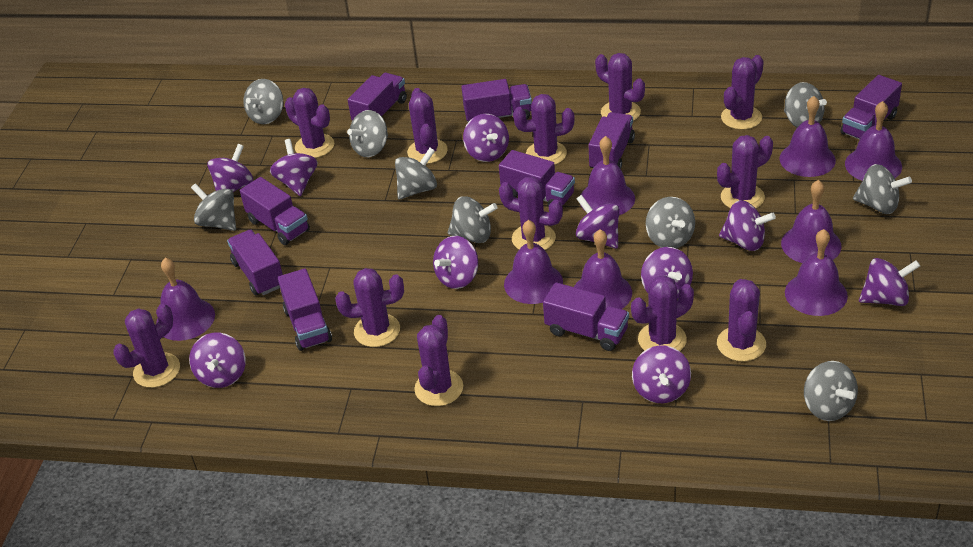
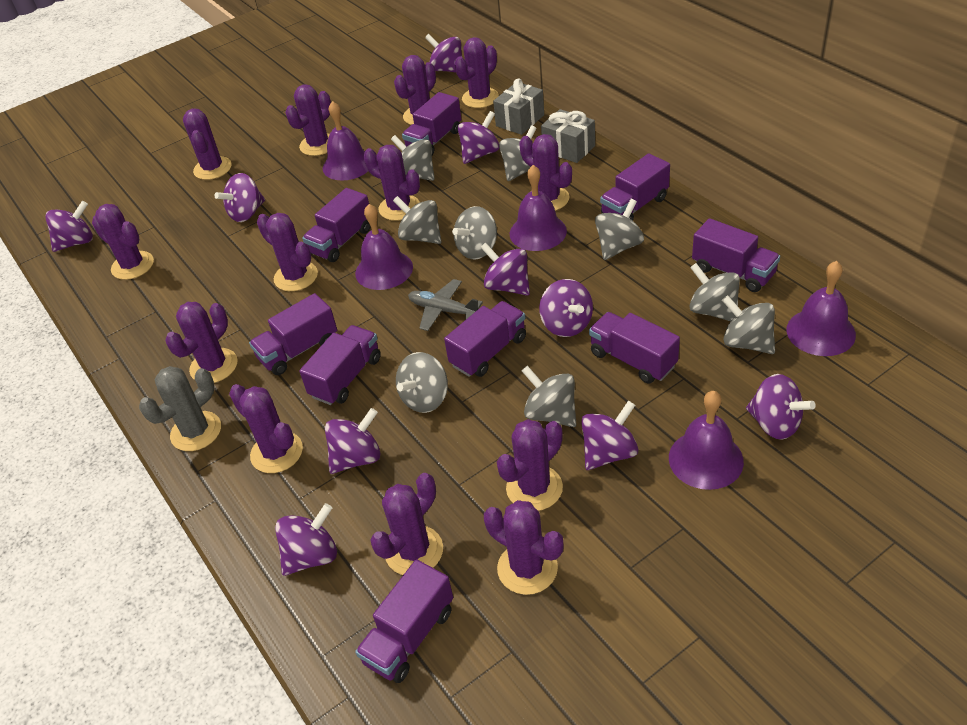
grey cactus: none = 0 -> [139,366,221,451] = 1
grey gift: none = 0 -> [493,78,544,135] [541,109,595,163] = 2
grey plane: none = 0 -> [408,279,483,331] = 1
purple bell: [156,258,215,341] [504,220,563,304] [574,229,632,309] [580,136,635,215] [779,96,836,177] [781,180,842,263] [785,229,848,316] [845,101,902,181] = 8 -> [323,101,368,181] [355,204,413,290] [510,165,567,251] [669,391,744,490] [786,261,856,356] = 5
purple cactus: [113,304,180,388] [285,88,334,158] [335,268,404,347] [407,88,448,164] [414,315,463,406] [499,177,563,250] [513,94,575,165] [595,53,645,121] [631,275,694,351] [717,135,773,208] [717,279,766,361] [721,55,764,130] = 12 -> [92,204,154,280] [165,302,238,383] [183,109,232,180] [229,384,303,473] [257,213,318,291] [285,85,331,156] [364,145,420,221] [370,473,443,575] [394,55,436,125] [455,37,499,108] [484,500,564,595] [497,419,563,511] [519,134,572,211] = 13

